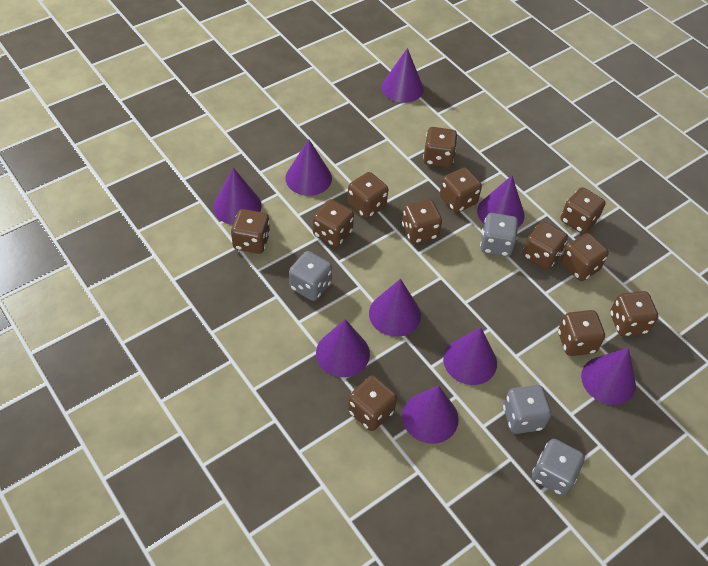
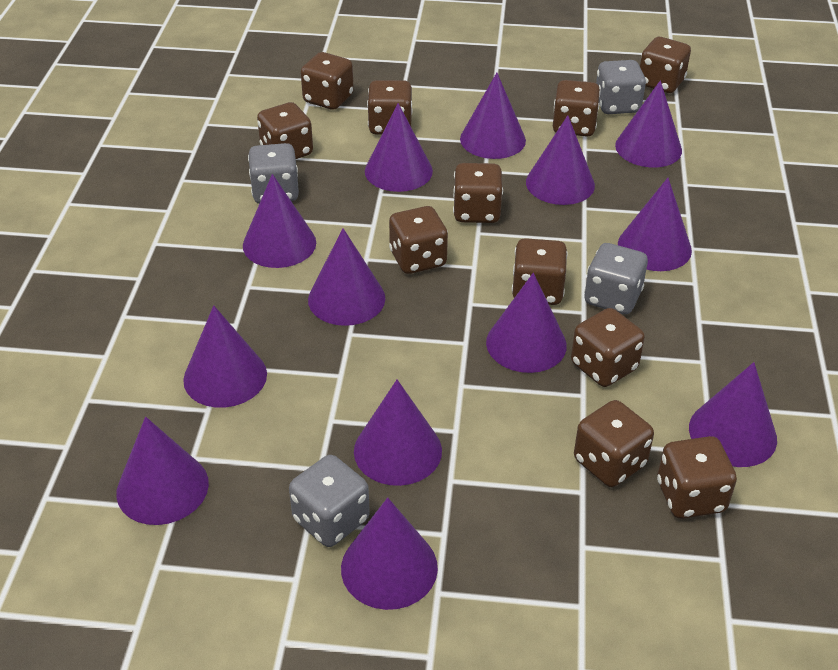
brown dice: [231,209,270,254] [313,199,354,247] [347,172,388,218] [348,375,397,431] [402,199,442,244] [423,127,458,168] [440,167,482,213] [523,221,568,269] [558,310,605,356] [561,187,605,234] [561,233,609,281] [610,291,658,336] = 12 -> [257,102,313,159] [301,52,354,110] [367,80,413,135] [389,206,448,274] [453,163,503,223] [512,238,568,305] [553,80,600,136] [571,308,645,387] [574,400,654,487] [640,37,691,93] [657,436,737,519] = 11
purple cone: [213,168,262,225] [285,139,332,196] [316,319,370,377] [369,279,421,337] [381,48,424,103] [402,386,459,444] [443,327,497,385] [477,176,525,228] [581,348,636,405] = 9 -> [117,417,209,525] [183,305,267,408] [243,174,316,268] [308,228,385,326] [341,498,438,610] [354,380,442,486] [365,103,433,192] [460,73,526,159] [486,273,567,373] [526,115,595,205] [615,80,682,167] [618,178,692,271] [689,362,777,467] = 13

